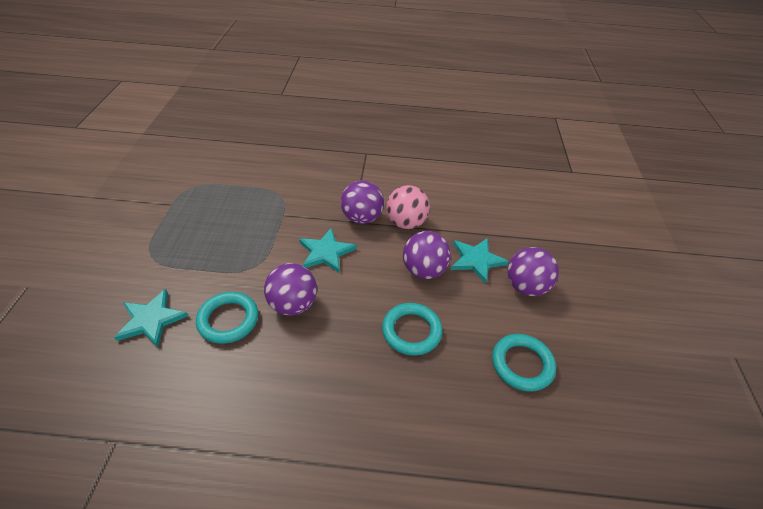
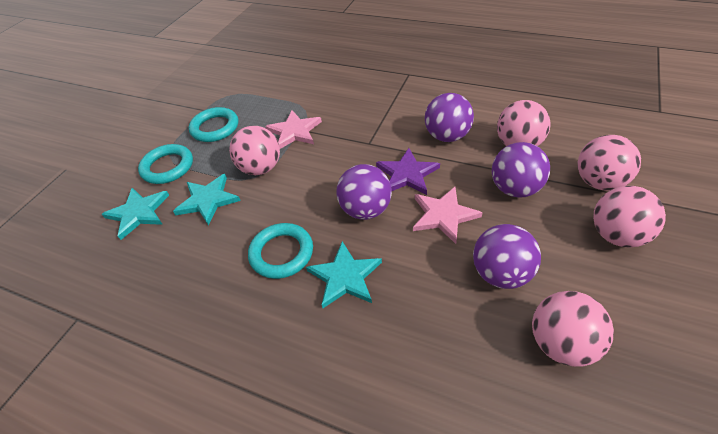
pink ball: [386,185,430,229] = 1 -> [229,126,280,175] [497,100,551,146] [532,291,614,367] [578,135,641,191] [593,186,666,248] = 5
pink star: none = 0 -> [265,110,322,149] [413,187,482,244] = 2
purple star: none = 0 -> [376,148,440,195] = 1

